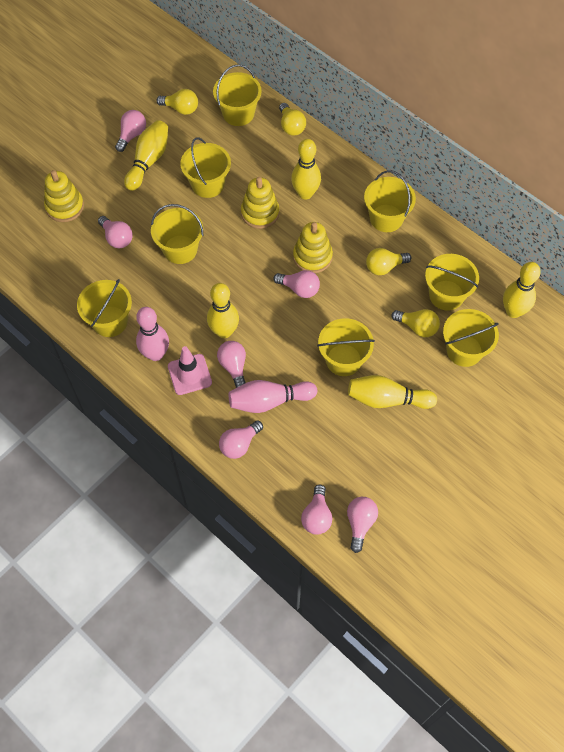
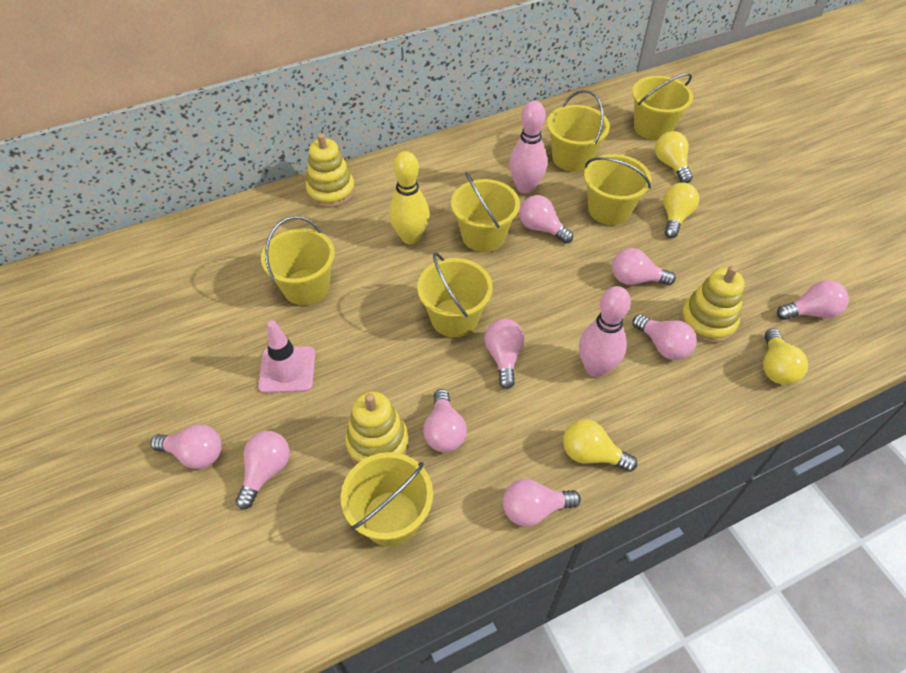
pink light bulb: [98,216,133,248] [115,110,146,152] [217,341,246,388] [219,421,263,459] [273,270,320,298] [301,484,332,535] [347,497,378,553] = 7 -> [150,424,222,469] [236,431,290,509] [423,389,467,452] [485,319,524,389] [503,479,581,527] [519,195,573,244] [612,248,676,285] [633,314,697,360] [777,280,849,320] = 9
yellow bowling pin: [124,120,168,191] [207,283,239,338] [291,139,321,199] [348,375,437,409] [503,262,541,318] = 5 -> [389,151,429,244] = 1
yellow bucket: [77,279,132,337] [151,204,203,264] [180,137,231,198] [213,64,262,126] [317,318,375,376] [364,170,416,232] [425,254,479,311] [443,309,499,367] = 8 -> [261,216,335,305] [341,452,433,547] [417,252,493,337] [451,172,520,252] [547,90,610,172] [584,154,651,225] [632,73,693,140] = 7

